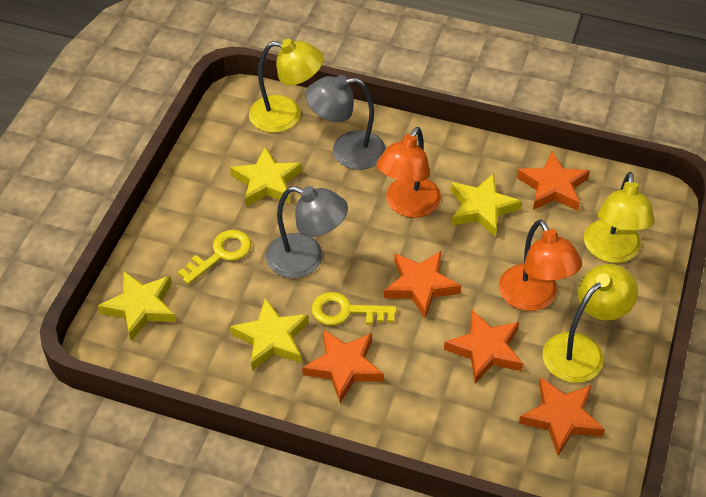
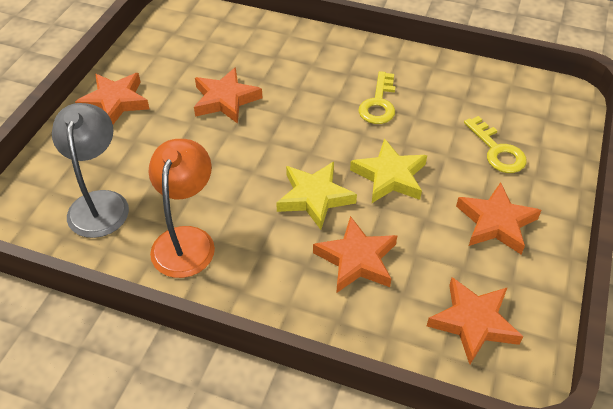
grey lamp: [266,186,348,278] [305,75,386,170] = 2 -> [52,103,129,238] = 1
orange lamp: [377,127,441,218] [499,220,582,311] = 2 -> [149,139,215,278] = 1
yellow lamp: [249,39,324,133] [542,264,638,383] [584,172,655,263] = 3 -> none = 0
yellow star: [98,271,176,341] [230,147,302,207] [230,298,309,370] [451,173,522,237] = 4 -> [276,162,357,230] [350,138,427,203] = 2

